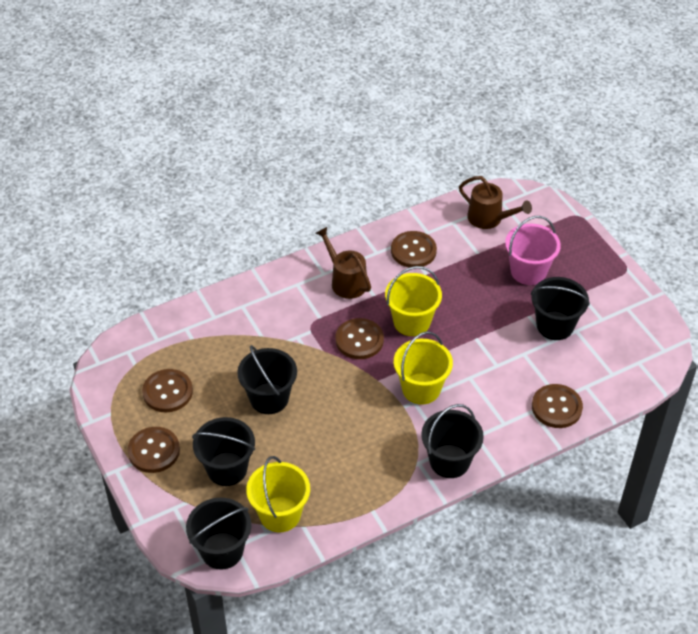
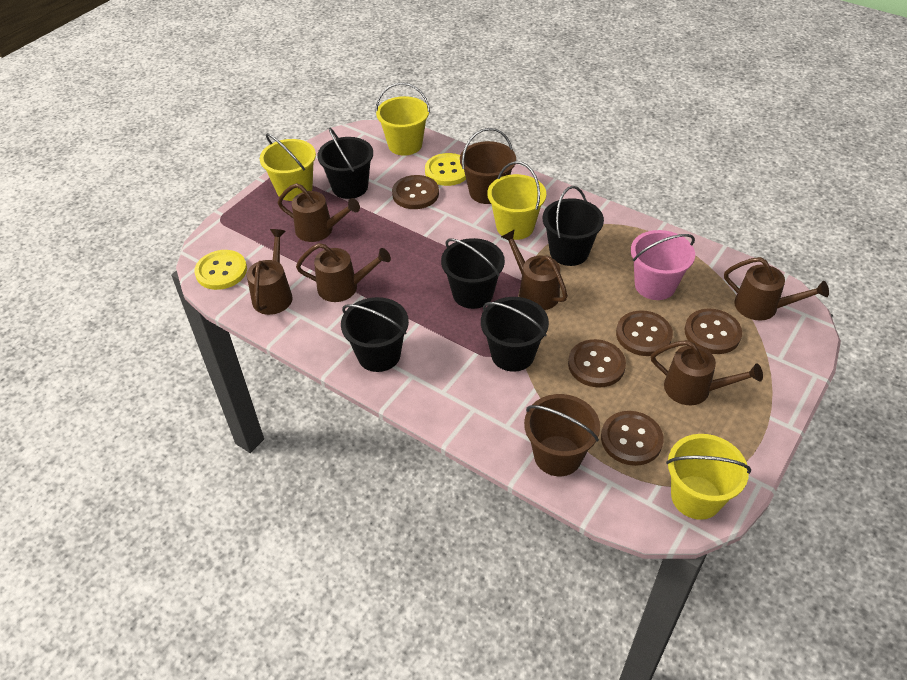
brown bucket: none = 0 -> [460,128,516,204] [524,394,600,476] = 2
brown watering can: [316,227,371,299] [459,176,532,229] = 2 -> [247,229,293,315] [278,183,360,242] [296,243,391,302] [501,229,568,310] [651,340,763,405] [724,257,829,320] = 6
yellow bucket: [246,456,310,532] [385,266,442,336] [394,331,453,404] = 3 -> [260,133,316,201] [376,82,430,156] [487,161,546,240] [666,434,751,520] = 4
yellow button: none = 0 -> [194,250,247,290] [425,153,466,186] = 2

